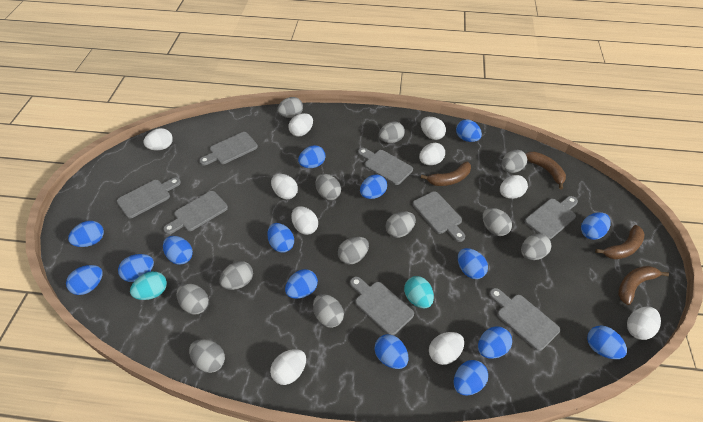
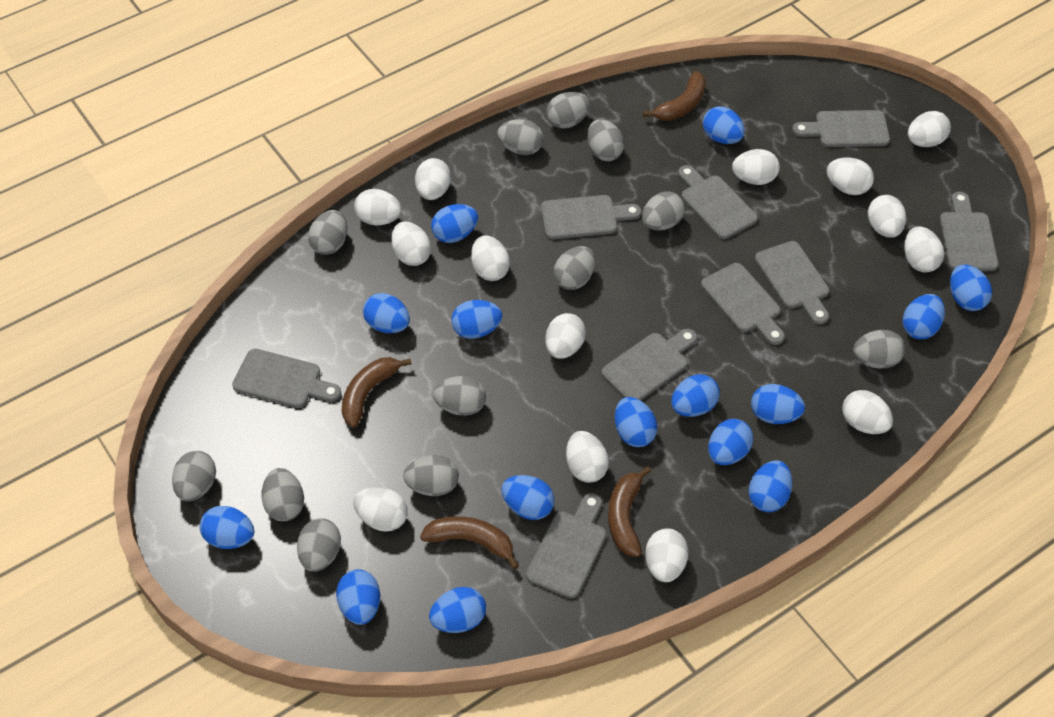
grey cutting board: [117,178,181,218] [163,191,228,234] [199,132,258,166] [350,277,414,335] [358,148,413,185] [413,191,465,242] [489,288,560,351] [525,196,578,239] = 8 -> [232,349,341,408] [526,493,606,599] [541,195,642,239] [601,329,697,401] [678,165,758,239] [701,263,785,345] [755,241,829,325] [792,110,890,147] [940,192,998,271] = 9
turquoise egg: [130,271,167,300] [404,276,434,308] = 2 -> none = 0
white egg: [143,128,173,150] [270,349,306,385] [271,174,298,199] [288,113,313,137] [291,206,318,235] [419,143,445,165] [421,117,446,140] [429,332,464,365] [500,175,528,199] [627,307,661,340] = 10 -> [353,487,408,532] [354,189,402,225] [391,221,431,266] [415,158,451,200] [471,235,510,281] [545,313,586,359] [566,431,609,483] [645,528,689,582] [732,149,780,185] [827,158,874,195] [842,390,893,434] [868,195,906,238] [904,226,944,273] [908,111,951,147] = 14

